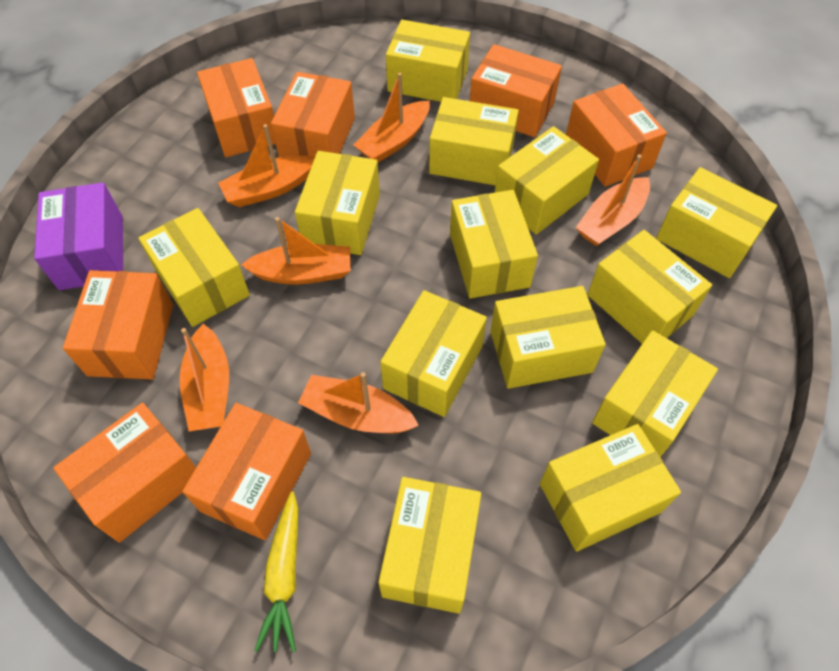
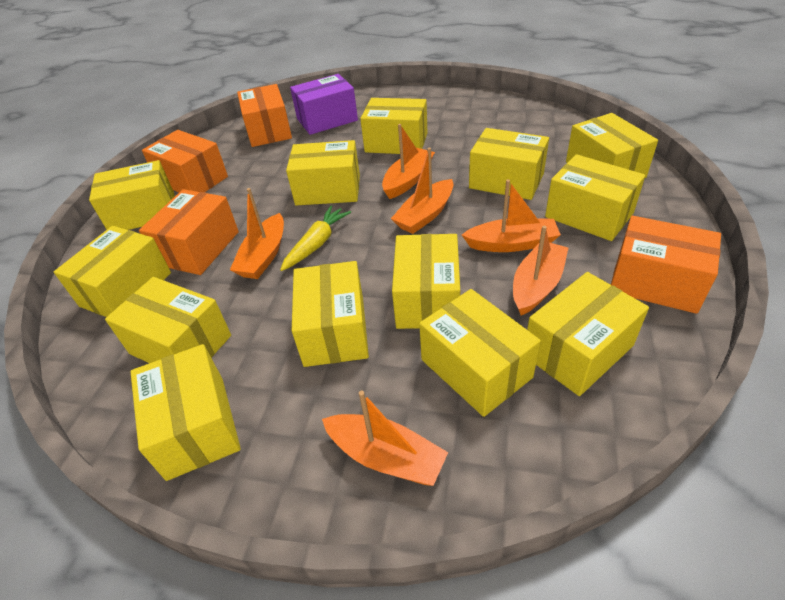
orange box: [53,403,196,542] [63,270,173,380] [182,403,311,540] [197,58,275,157] [271,72,355,157] [470,44,562,137] [566,83,667,187] = 7 -> [139,189,239,275] [142,130,228,192] [237,84,292,147] [611,216,721,314] = 4

